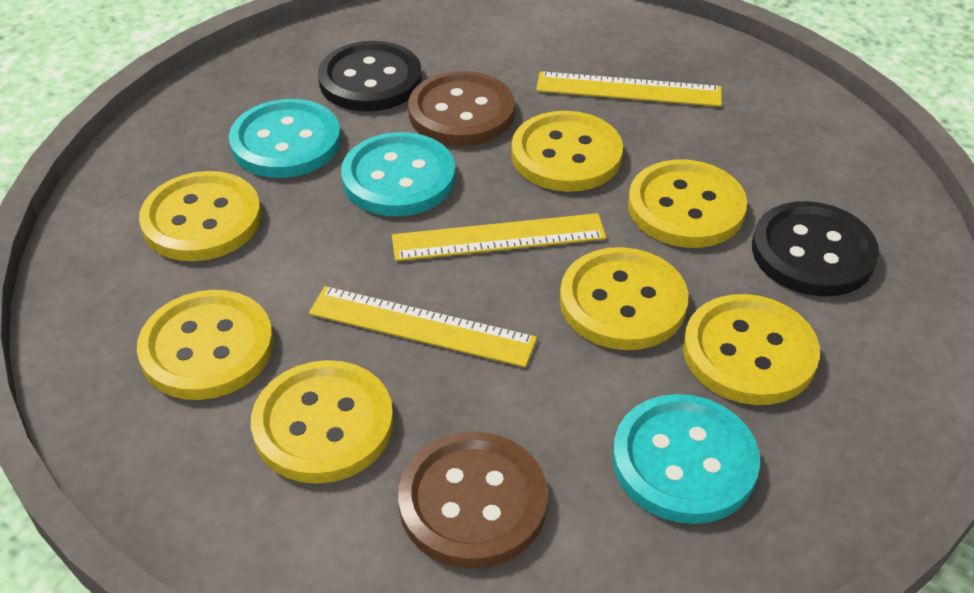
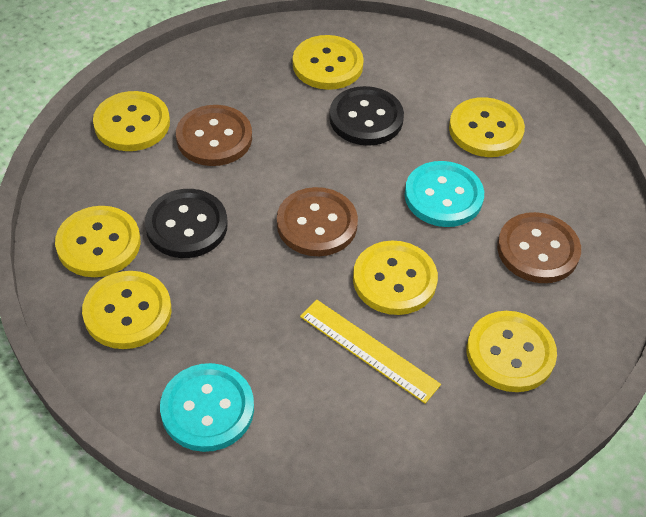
brown button: [398,432,548,569] [408,71,515,146] = 2 -> [176,105,252,166] [277,187,358,256] [497,212,581,283] = 3
turquoise button: [229,99,341,178] [341,132,455,216] [612,394,760,524] = 3 -> [160,363,254,452] [405,161,484,227] = 2
yellow ruler: [309,286,537,367] [392,213,606,261] [536,71,722,107] = 3 -> [300,300,441,404] = 1

